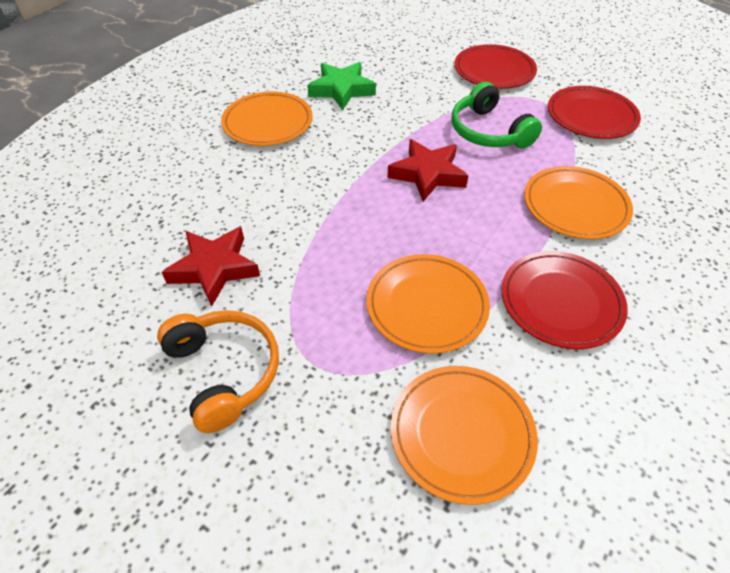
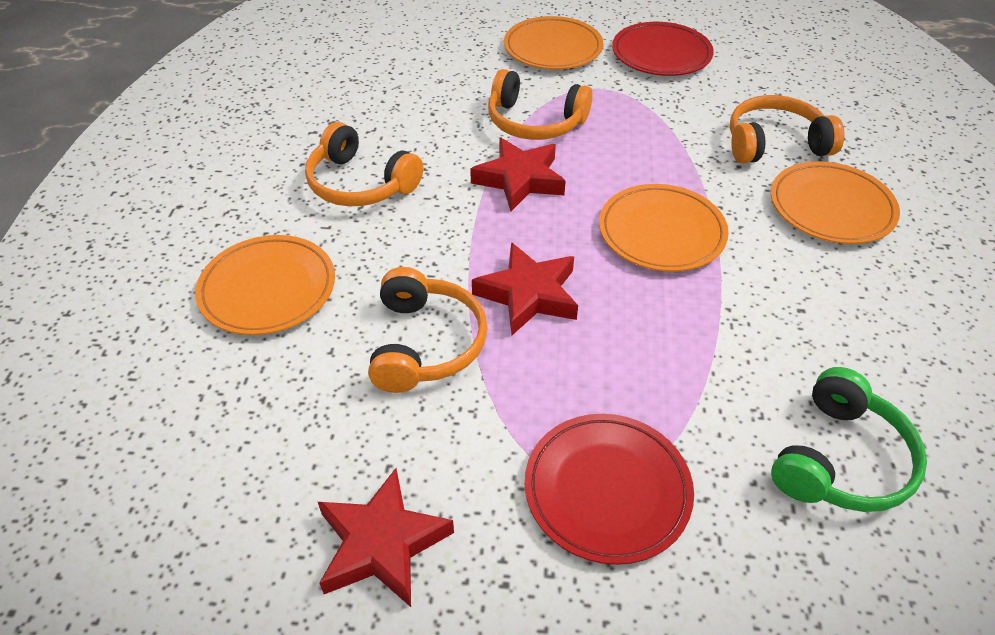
green star: [307,62,376,110] = 1 -> none = 0
orange headphones: [157,310,279,433] = 1 -> [305,122,423,206] [368,267,488,393] [488,69,593,140] [730,95,845,164] = 4
red plate: [454,44,537,89] [502,251,628,349] [548,86,641,139] = 3 -> [525,414,694,565] [612,22,714,76] = 2
red star: [162,227,260,307] [387,139,468,202] = 2 -> [318,468,454,607] [470,138,566,211] [472,242,578,335] = 3

